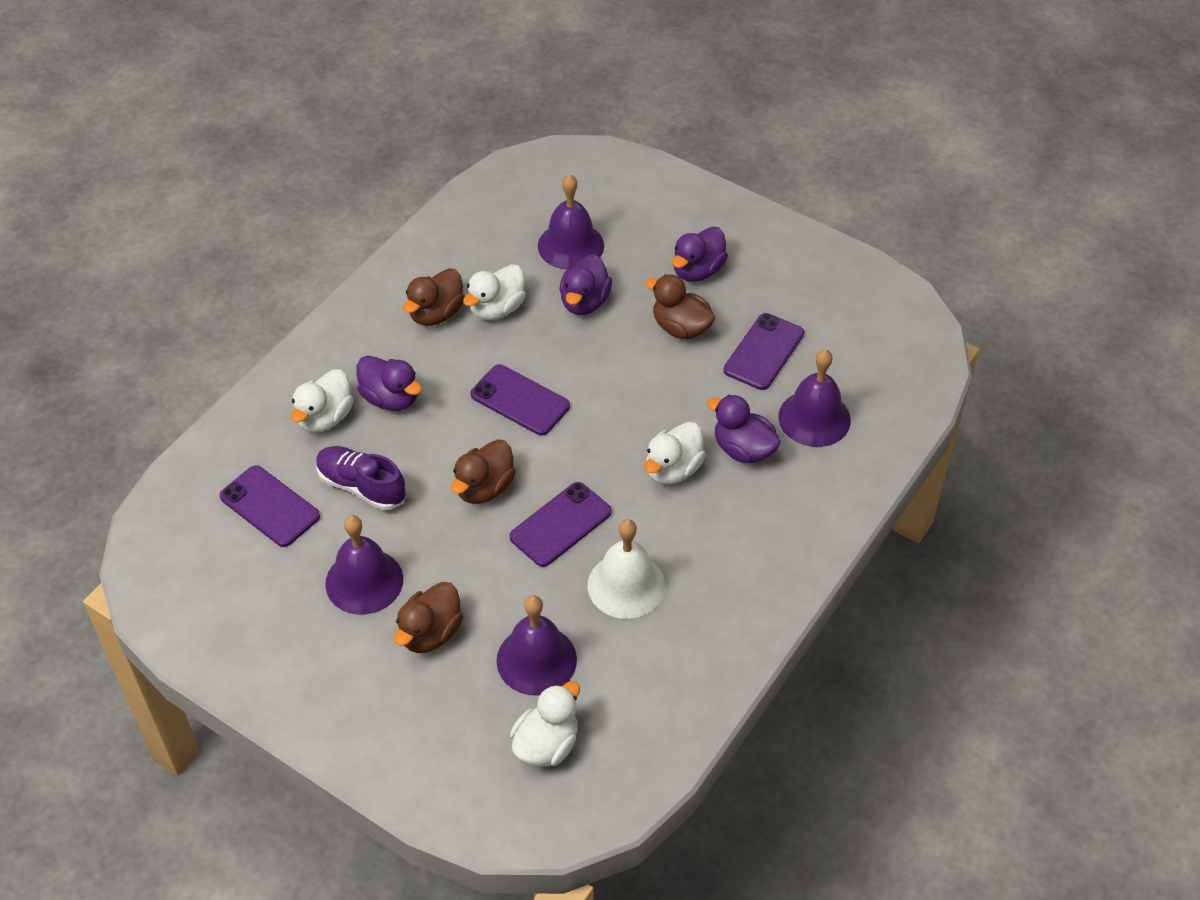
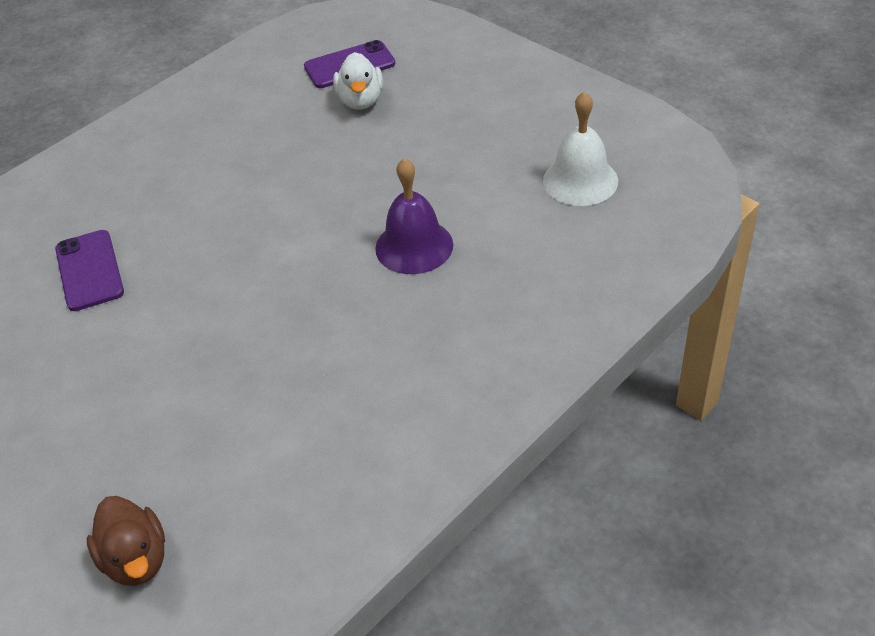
brown duck: [394,582,463,653] [403,268,464,326] [451,439,516,504] [645,274,715,339] = 4 -> [87,496,165,586] = 1
purple bell: [325,515,403,615] [496,595,577,696] [538,174,604,270] [778,349,851,447] = 4 -> [375,158,453,274] = 1
purple duck: [357,355,422,411] [559,254,612,315] [672,227,728,282] [707,395,781,463] = 4 -> none = 0
purple phone: [220,465,320,547] [471,364,570,436] [509,482,612,567] [724,313,804,390] = 4 -> [55,230,124,311] [304,40,395,88] = 2
purple shoe: [316,446,406,510] = 1 -> none = 0
white duck: [291,369,354,433] [463,264,526,320] [510,681,580,767] [644,422,706,484] = 4 -> [333,52,383,109] = 1

